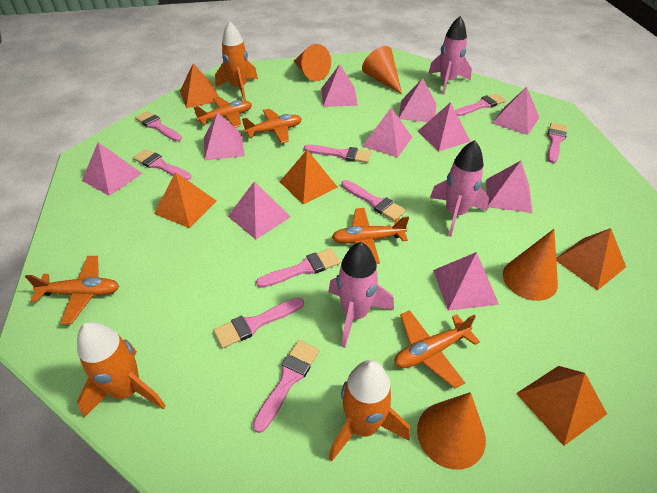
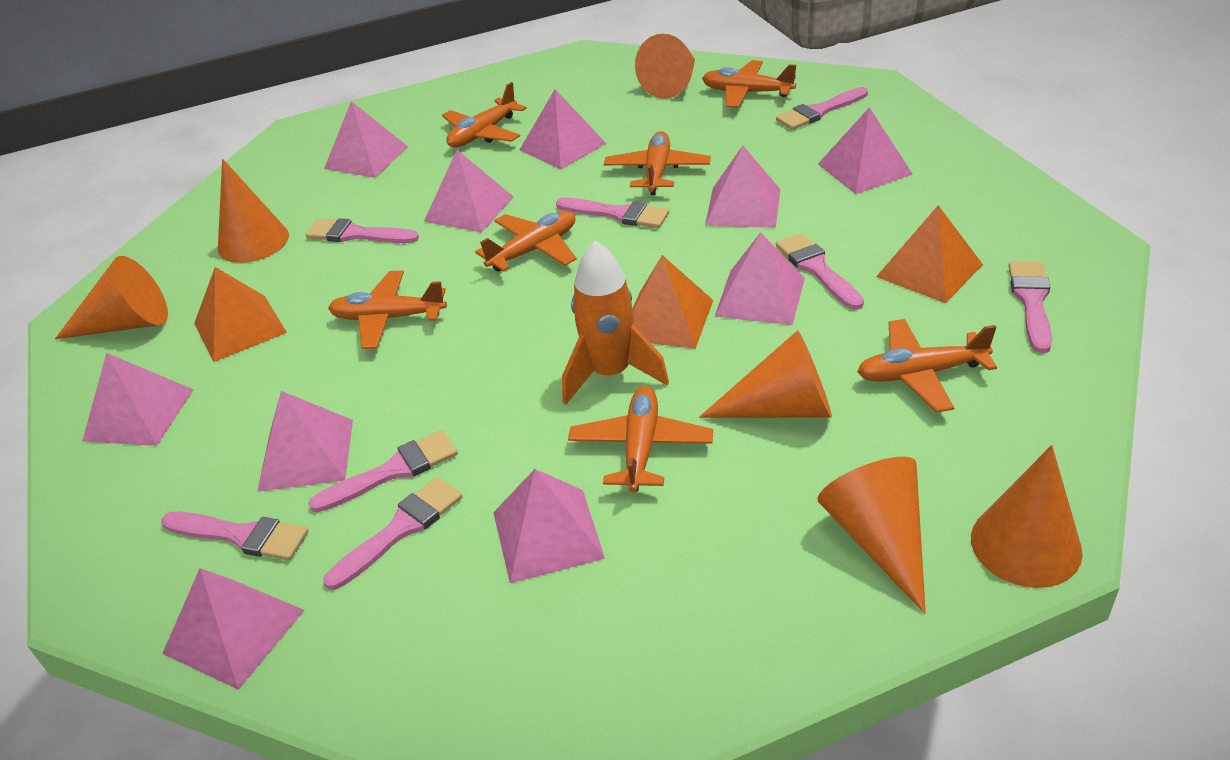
orange cone: [294,44,331,81] [362,46,402,94] [417,392,486,470] [503,229,558,301] = 4 -> [55,256,168,339] [218,159,289,263] [635,34,695,99] [699,330,832,418] [818,457,926,614] [971,445,1083,588] = 6
orange plane: [25,256,119,324] [194,97,252,128] [242,109,302,143] [332,208,409,264] [394,310,480,389] = 5 -> [328,271,447,349] [442,82,527,148] [475,211,577,272] [568,386,713,492] [604,131,711,195] [702,60,796,108] [857,319,997,412] = 7
orange pyramid: [154,172,216,228] [180,64,219,108] [280,150,338,204] [516,366,607,446] [556,228,626,291] = 5 -> [194,267,287,362] [633,255,713,349] [876,205,983,303] = 3
orange rocket: [77,322,166,418] [215,21,258,101] [329,360,410,462] = 3 -> [562,240,669,405] = 1
pink brush: [133,149,191,180] [135,111,182,142] [214,298,304,349] [253,340,319,433] [256,248,340,288] [304,145,371,163] [341,180,406,221] [455,93,506,116] [547,122,567,163] = 9 -> [161,512,309,561] [305,218,419,243] [308,430,458,512] [323,477,463,590] [556,197,669,228] [776,87,868,130] [776,233,864,310] [1009,262,1052,353] = 8
pink rocket: [328,242,394,347] [428,16,472,95] [430,140,489,237] = 3 -> none = 0

